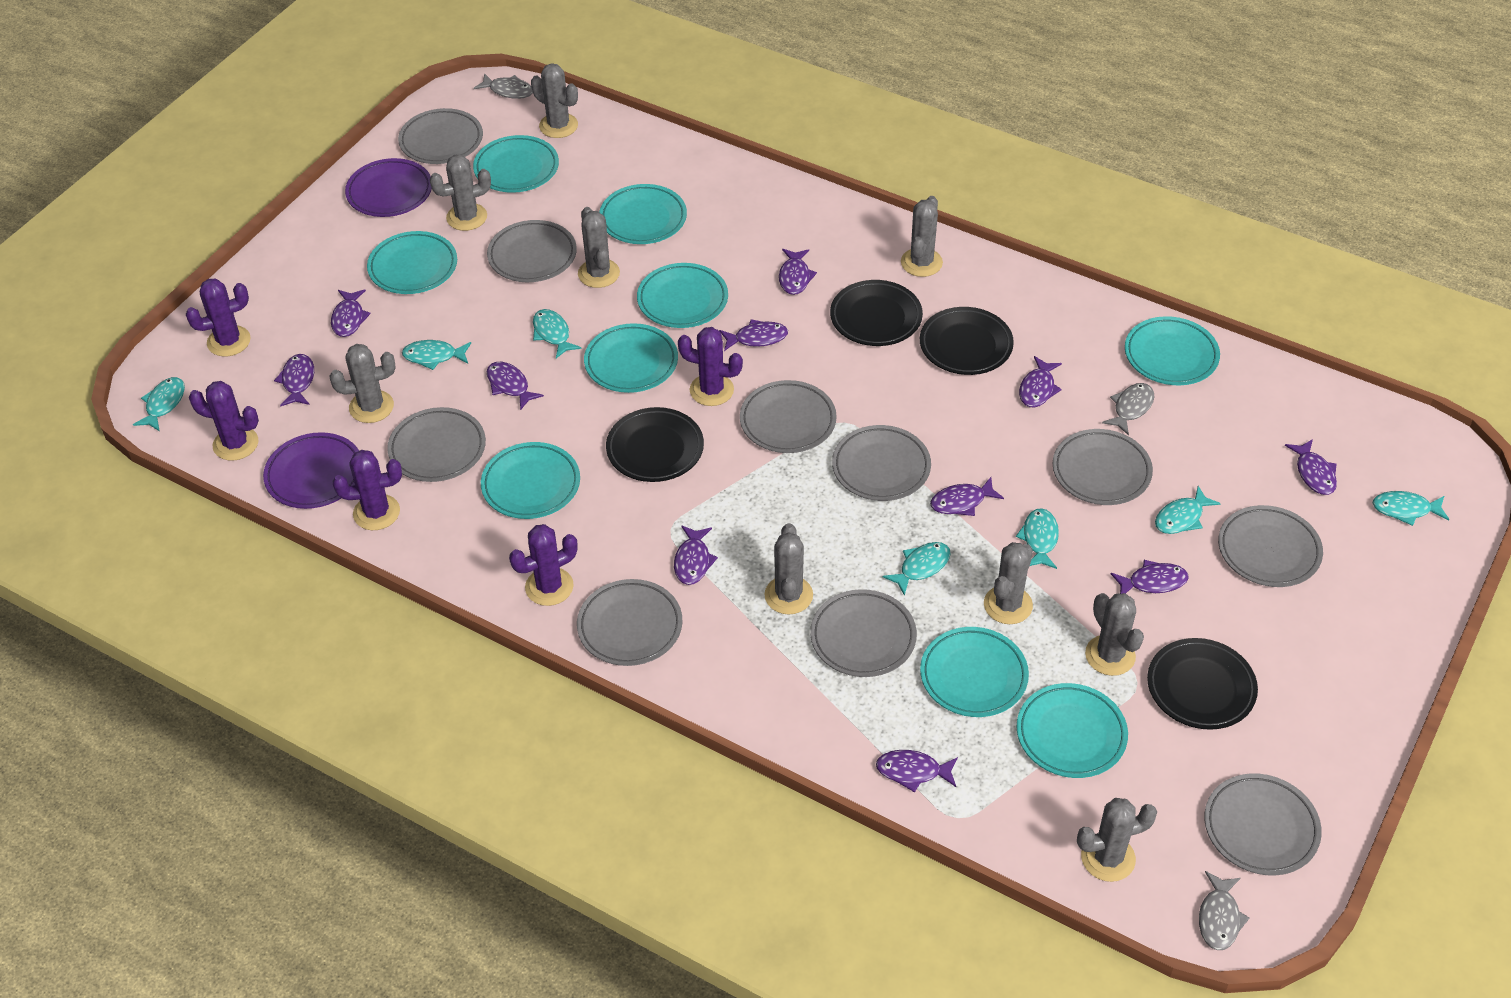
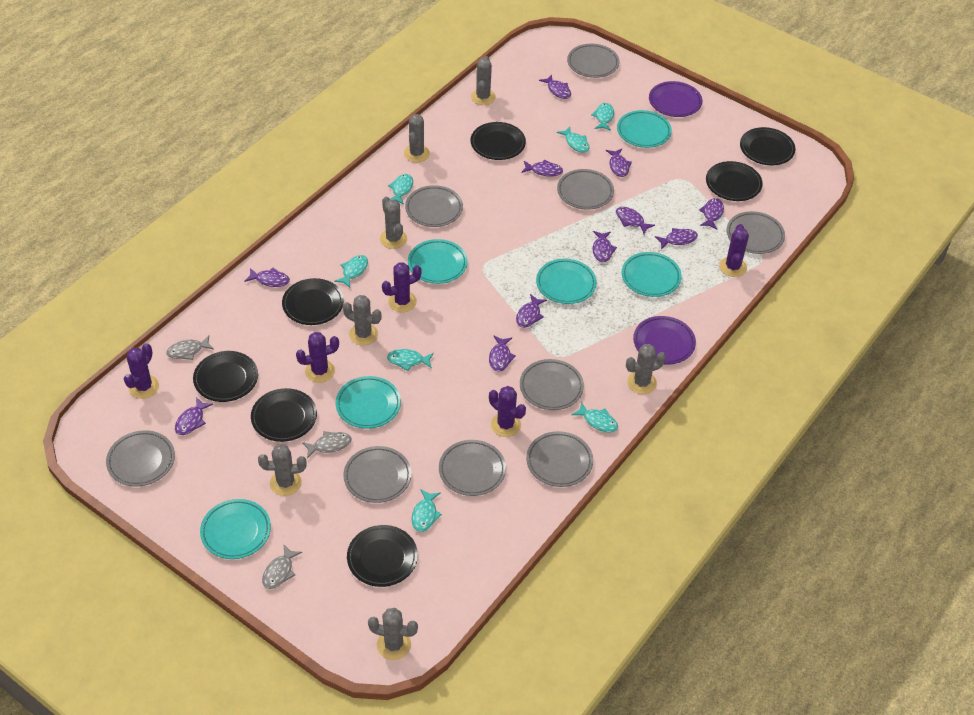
black plate: [606,407,704,482] [830,280,923,346] [920,307,1014,375] [1147,638,1258,730] = 4 -> [193,351,258,402] [251,388,317,442] [282,278,344,325] [347,525,418,587] [471,122,526,160] [706,161,763,201] [740,127,795,165] = 7
grey cactus: [329,344,396,423] [429,155,491,231] [531,63,578,138] [578,207,620,288] [764,523,813,614] [901,196,943,277] [984,542,1033,624] [1077,798,1157,882] [1085,593,1144,676] = 9 -> [258,444,307,496] [343,295,382,345] [368,608,418,660] [380,197,407,249] [404,114,430,162] [471,56,496,105] [626,344,666,394] = 7
grey plate: [387,407,486,482] [398,108,483,164] [487,220,577,282] [577,579,683,666] [740,380,837,453] [810,589,917,677] [832,425,931,501] [1053,429,1153,505] [1204,773,1322,875] [1218,505,1323,587] = 10 -> [106,430,175,487] [343,446,411,503] [405,185,463,227] [439,440,506,496] [520,359,584,410] [526,431,593,487] [557,169,614,209] [567,44,619,78] [727,211,785,254] = 9
turquoise plate: [367,231,457,294] [473,135,559,193] [481,442,580,519] [584,323,678,393] [599,184,687,244] [637,263,728,328] [920,627,1029,717] [1016,683,1128,778] [1125,316,1220,385] = 9 -> [200,499,271,559] [336,376,401,429] [408,239,468,284] [536,259,597,304] [617,110,672,148] [622,252,682,297] = 6

